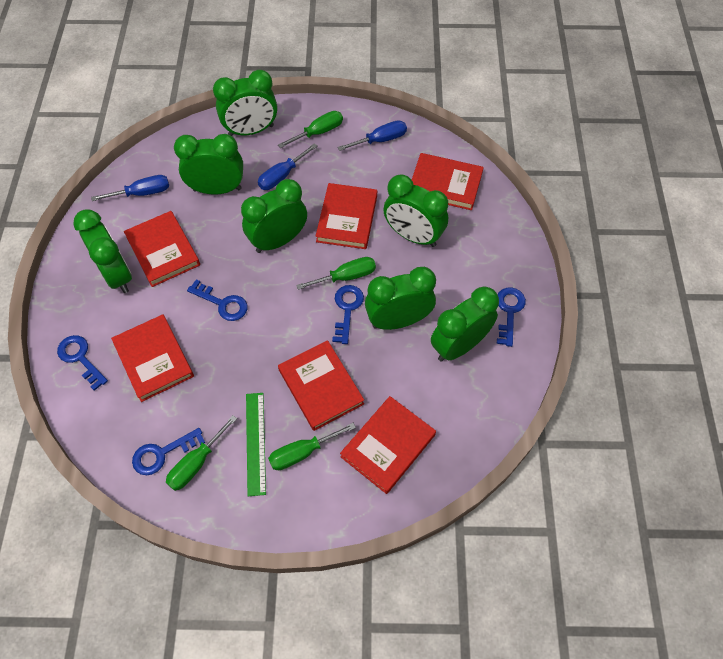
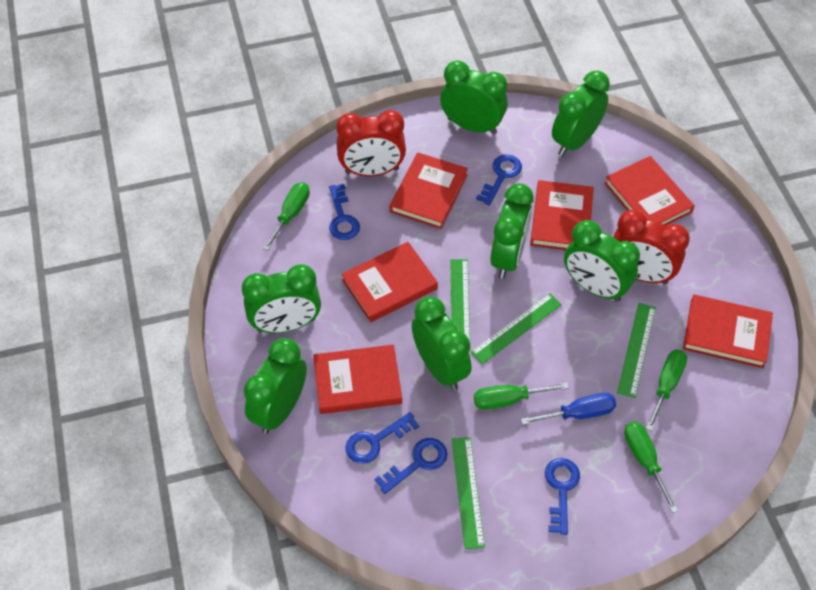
blue screwdriver: [91,175,169,201] [258,143,317,190] [337,120,407,151] = 3 -> [521,393,616,425] = 1
green ruler: [246,393,266,496] = 1 -> [450,259,470,342] [452,437,485,549] [471,293,562,364] [617,303,656,398] = 4
red clock: none = 0 -> [336,110,406,176] [613,210,690,284] = 2

